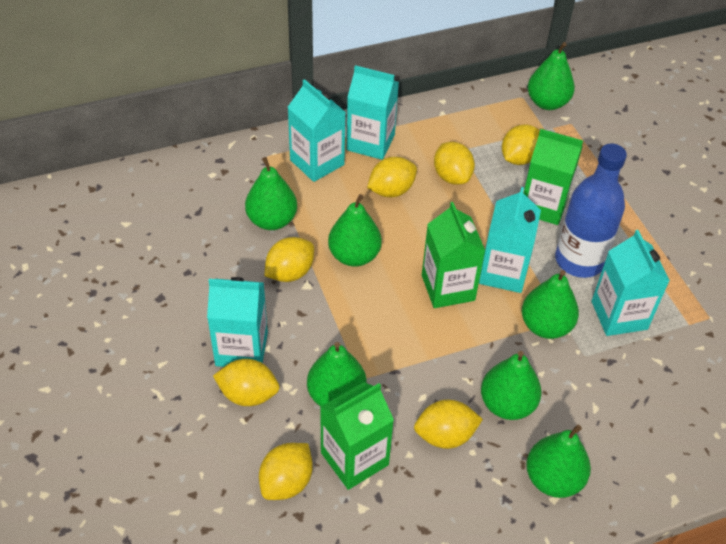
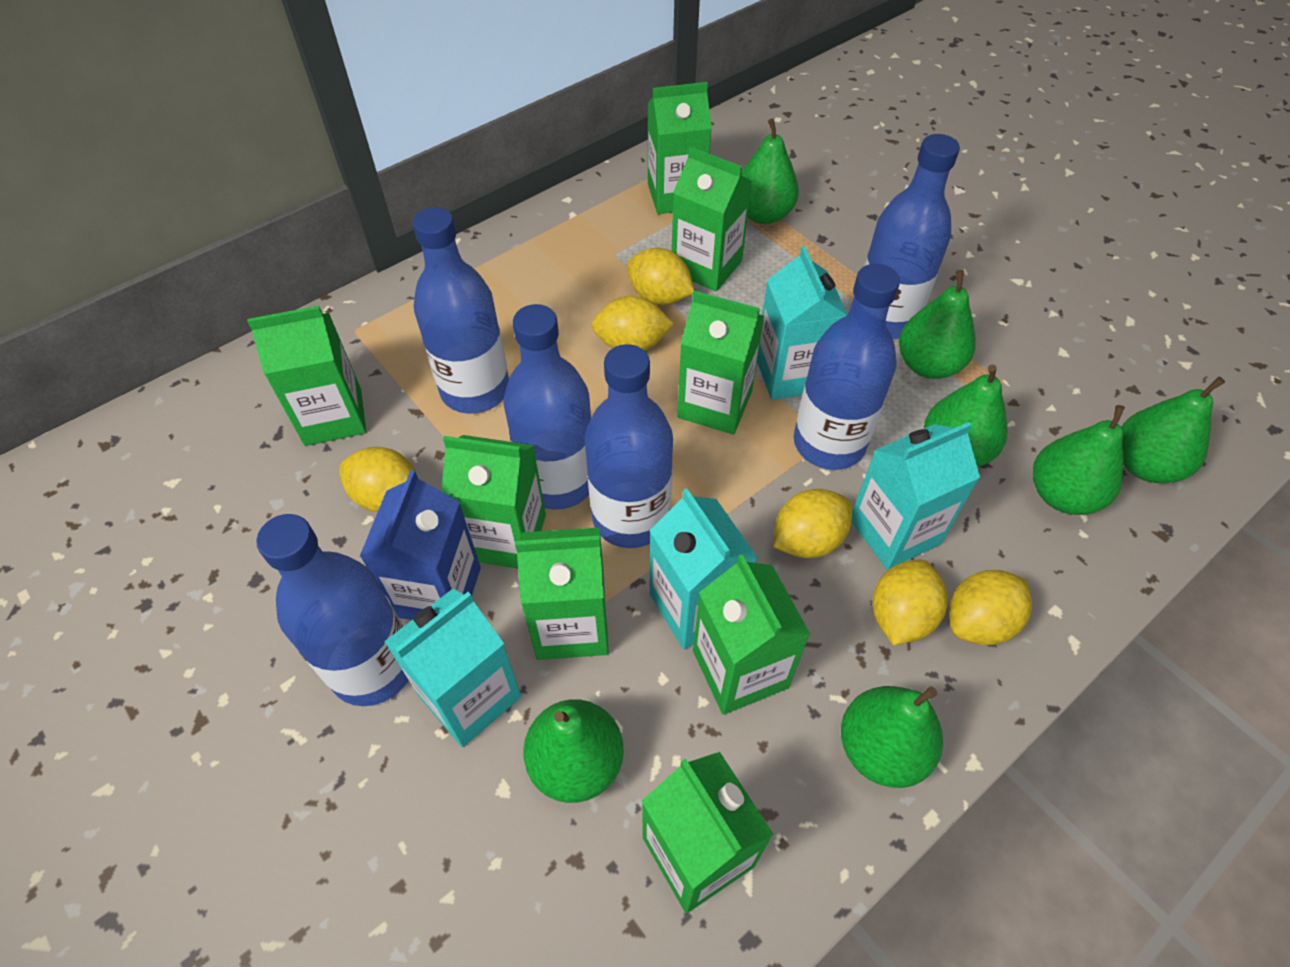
blue bottle: [555,144,627,278] = 1 -> [257,514,409,706] [412,207,509,414] [504,304,591,510] [585,344,673,548] [794,264,900,470] [864,134,960,339] = 6
blue carton: none = 0 -> [359,470,481,620] = 1
green carton: [320,382,394,490] [422,202,485,308] [524,129,583,225] = 3 -> [247,306,366,446] [441,435,546,569] [515,527,609,660] [642,752,774,913] [648,82,712,214] [672,147,752,291] [677,291,764,435] [693,554,810,715] = 8
turquoise carton: [207,277,268,367] [288,79,346,182] [346,65,399,160] [479,187,541,293] [592,230,670,336] = 5 -> [384,589,521,747] [649,488,758,649] [757,246,847,400] [852,422,980,570] = 4
yellow lemon: [213,359,280,406] [259,443,313,500] [265,237,314,282] [367,157,417,197] [414,400,483,449] [434,142,475,185] [502,124,540,165] = 7 -> [339,447,418,512] [591,296,674,351] [627,248,694,305] [773,489,852,558] [873,560,947,645] [949,570,1032,645] = 6

